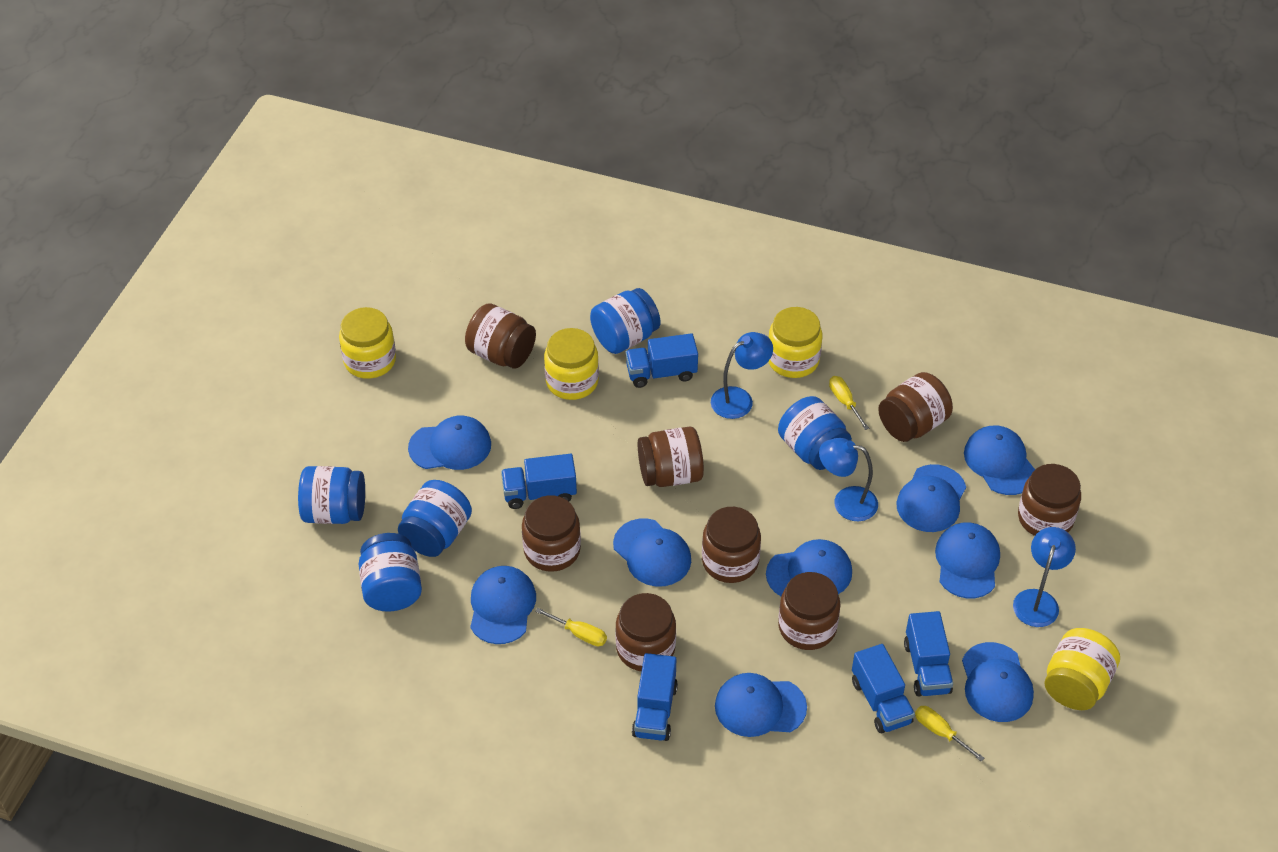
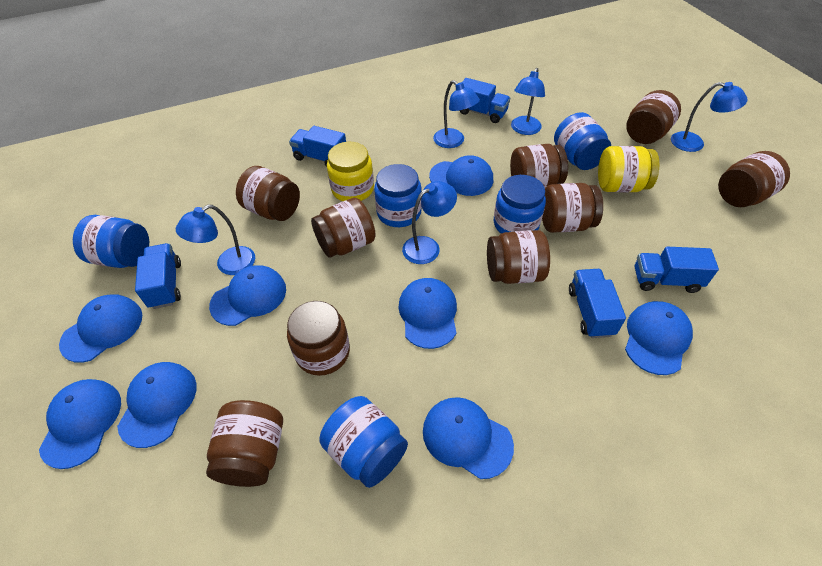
blue cap: [408,416,491,470] [470,566,536,644] [613,518,691,587] [715,673,807,737] [766,539,852,596] [897,464,966,532] [935,522,1000,598] [962,642,1034,722] [964,426,1035,495] = 9 -> [39,379,121,469] [59,294,142,363] [117,362,197,448] [209,265,286,326] [398,278,457,349] [423,397,514,479] [429,155,493,196] [625,301,693,375] = 8
blue lamp: [711,332,773,419] [819,438,878,521] [1013,527,1076,627] = 3 -> [176,205,255,275] [402,181,457,264] [433,80,480,148] [511,68,545,135] [671,82,748,152] = 5
brown jar: [465,303,536,368] [522,495,581,572] [615,593,676,671] [638,426,704,487] [702,507,761,583] [778,572,840,650] [878,372,953,442] [1018,464,1081,536] = 8 -> [206,400,283,487] [236,166,300,221] [287,301,350,376] [311,198,376,257] [487,230,550,284] [510,144,568,188] [542,183,603,233] [626,90,681,144] [718,151,790,207] = 9
yellow jar: [339,307,396,379] [544,328,599,400] [768,307,823,378] [1045,628,1120,710] = 4 -> [327,142,374,201] [598,146,659,192] = 2
yellow screwdriver: [535,608,607,646] [829,376,869,430] [915,706,984,761] = 3 -> none = 0

